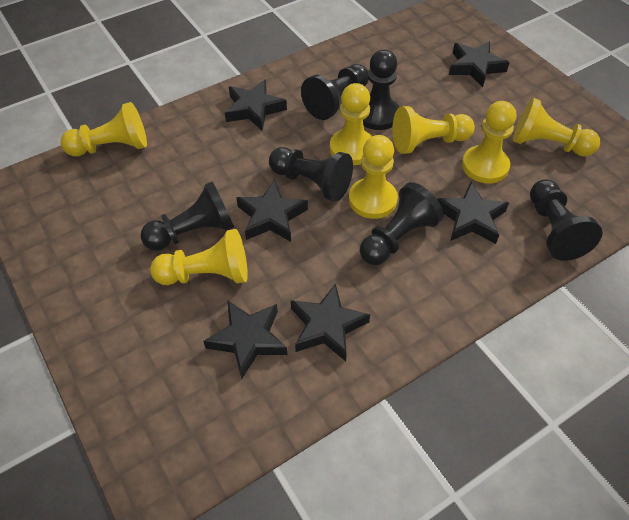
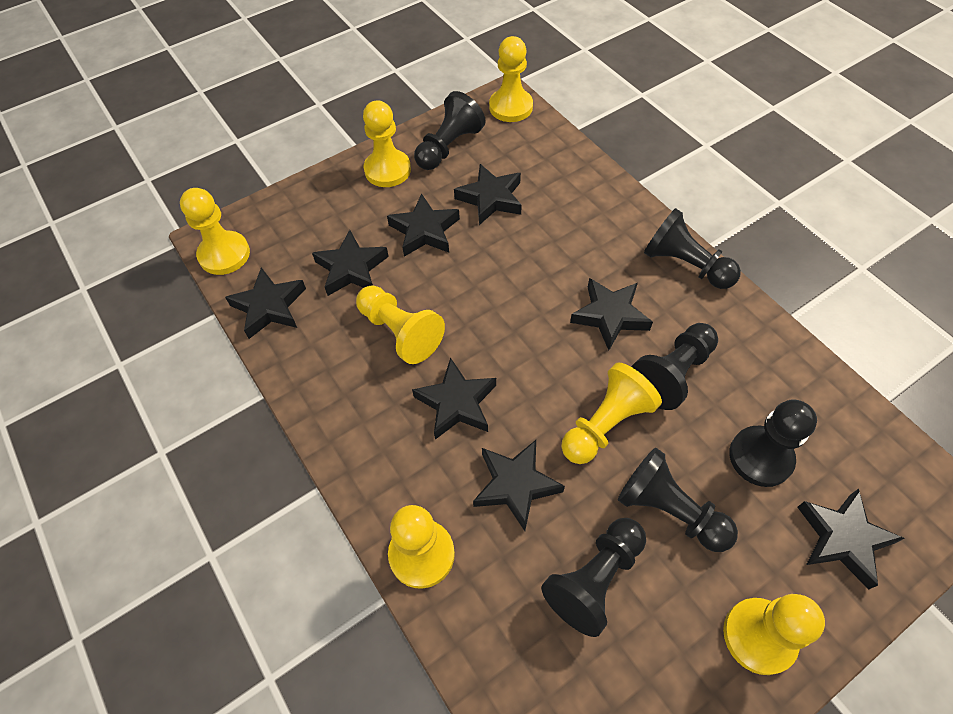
black star: [203,301,287,379] [225,79,287,130] [236,180,308,242] [291,283,370,361] [437,182,509,244] [449,41,510,87] = 6 -> [225,267,306,339] [312,230,389,296] [387,194,460,257] [412,357,496,440] [454,164,522,225] [473,440,565,531] [570,278,653,350] [797,489,905,590] = 8

